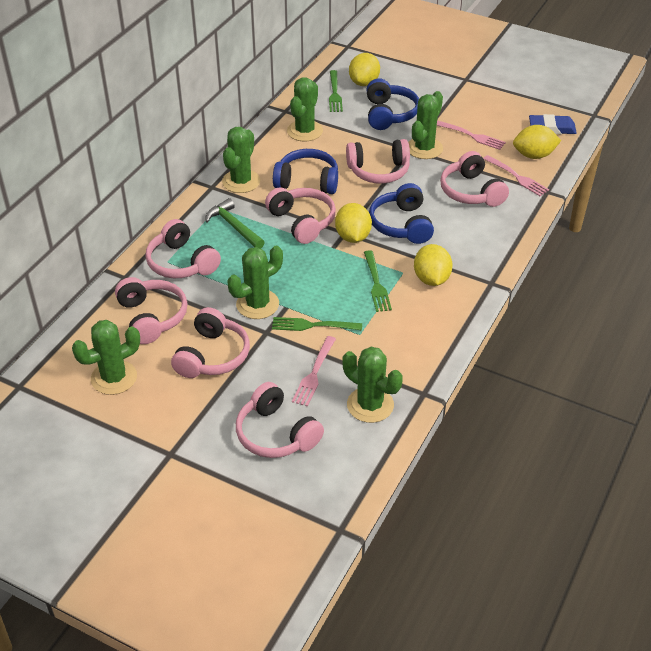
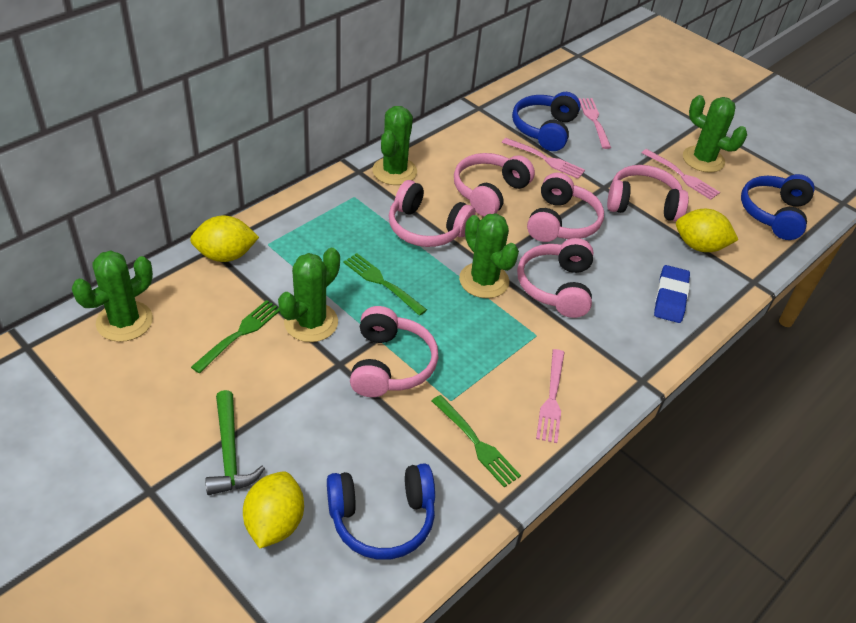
green cactus: [72,320,140,395] [222,127,260,193] [228,246,283,319] [287,77,323,141] [343,347,403,423] [408,91,443,159] = 6 -> [72,251,153,342] [278,248,340,342] [372,106,417,185] [459,213,519,298] [683,95,747,173] = 5
pink fork: [292,336,336,407] [437,121,506,150] [483,155,549,196] = 3 -> [502,138,585,179] [536,349,565,443] [578,98,611,149] [642,149,720,200] = 4
pink headphones: [115,277,188,344] [146,219,221,278] [171,307,250,378] [236,382,324,458] [265,187,336,244] [346,139,410,183] [440,151,509,207] = 7 -> [350,306,439,397] [389,180,476,247] [454,153,535,217] [517,238,593,318] [527,172,604,242] [607,165,689,222] = 6
yellow lemon: [335,203,372,243] [349,53,380,86] [414,244,453,286] [513,125,561,159] = 4 -> [190,215,259,262] [243,472,304,549] [676,209,738,252] = 3

